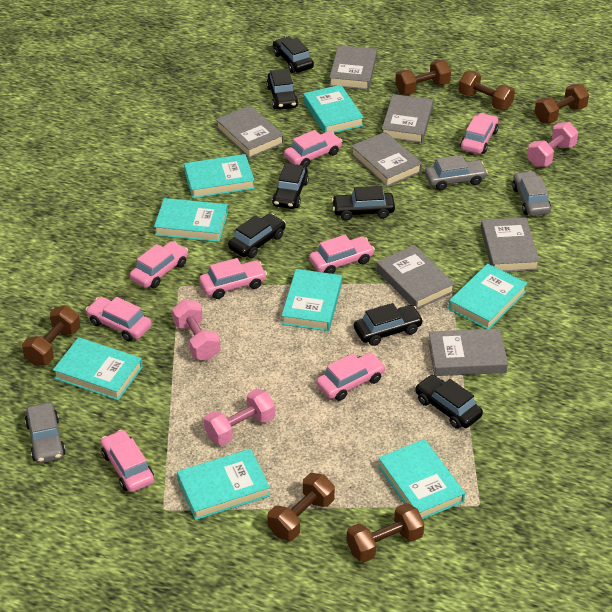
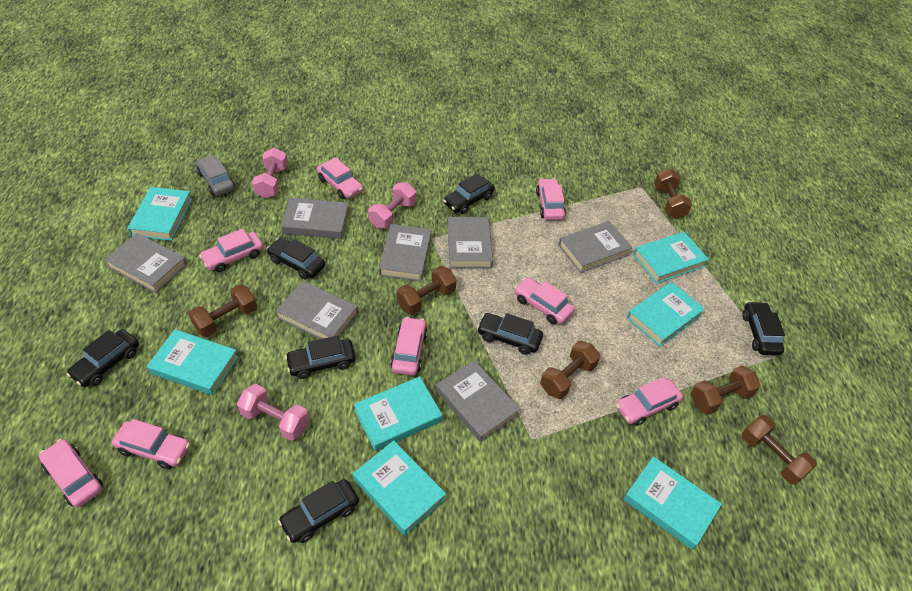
grey car: [25,402,66,464] [425,155,488,190] [512,171,551,216] = 3 -> [196,155,235,196] = 1
turquoise book: [53,337,143,401] [154,198,228,242] [177,449,270,520] [184,154,255,199] [281,269,342,331] [303,85,364,133] [378,439,465,519] [448,264,527,329] = 8 -> [127,187,192,241] [147,329,238,395] [353,440,446,535] [354,376,442,451] [624,456,722,550] [627,282,705,347] [633,232,709,284] = 7

